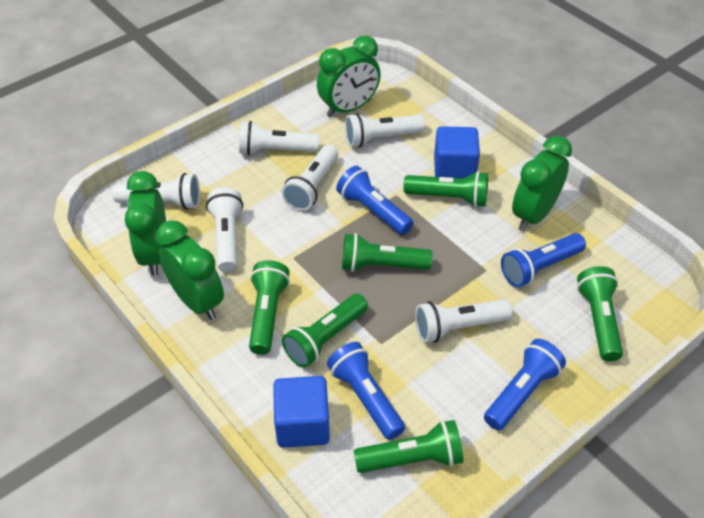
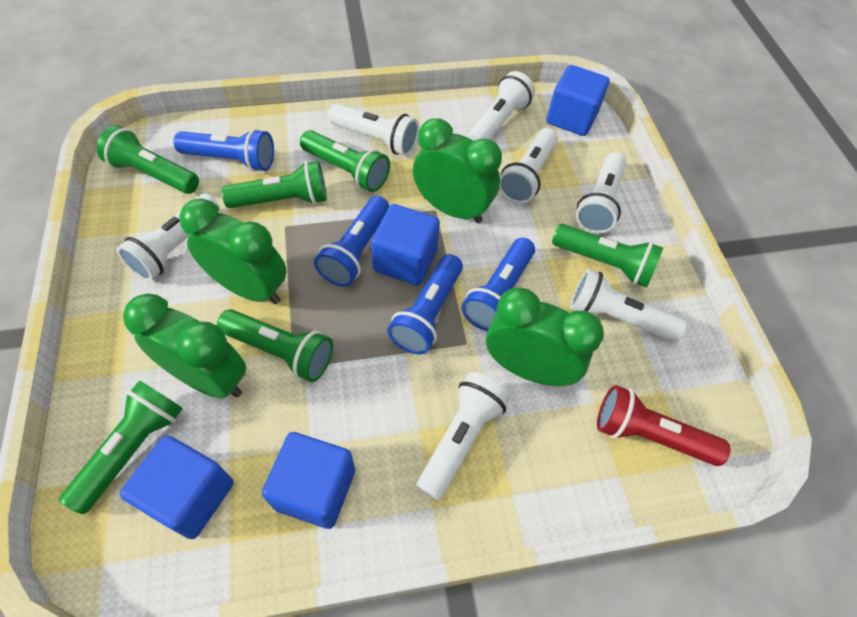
blue cube: [273,376,330,448] [434,126,480,179] = 2 -> [120,436,233,539] [262,432,355,529] [371,204,440,286] [547,65,610,136] = 4
red flashlight: none = 0 -> [597,385,730,466] = 1
white flashlight: [112,173,200,210] [206,187,243,272] [239,121,319,155] [281,145,338,211] [345,113,425,147] [415,299,512,343] = 6 -> [116,194,219,281] [328,103,419,156] [416,372,511,500] [467,71,535,141] [499,128,558,204] [570,269,687,342] [576,152,626,233] = 7

